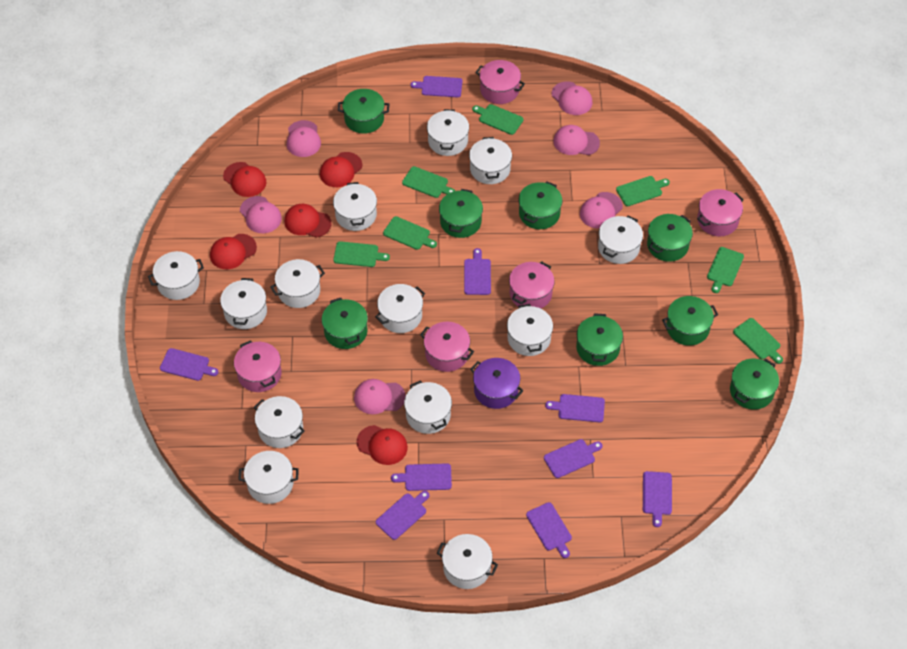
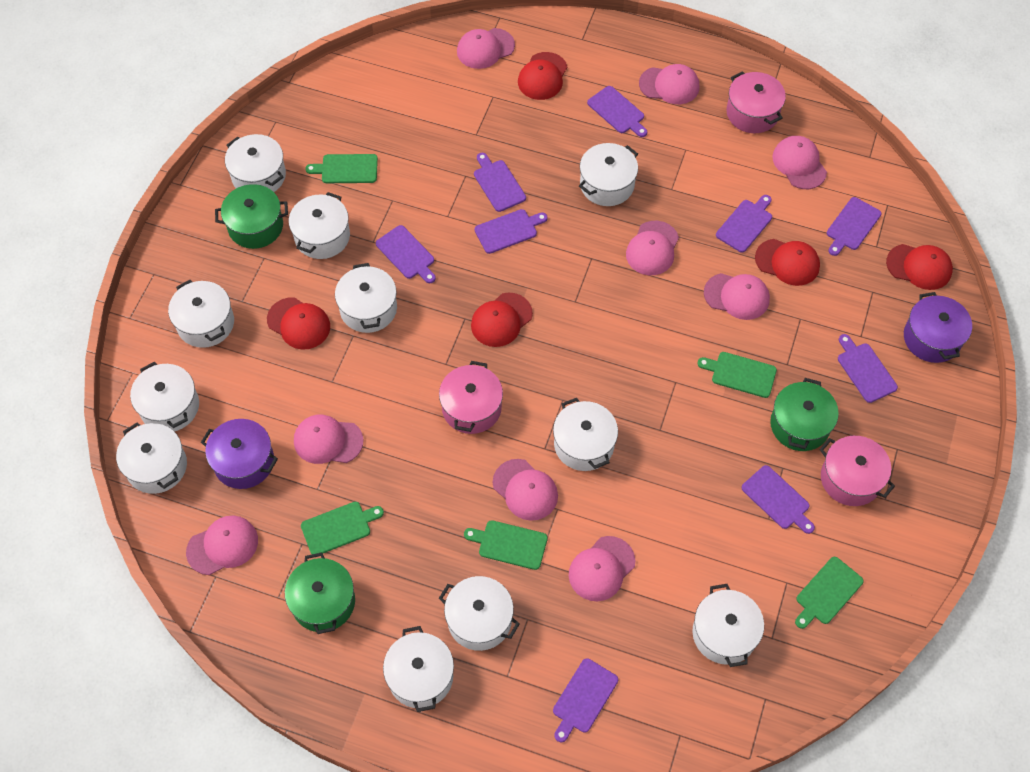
green cutting board: [333,241,390,267] [383,216,437,250] [402,166,455,198] [472,104,524,135] [616,176,670,206] [707,247,744,293] [733,318,783,364] = 7 -> [301,502,384,554] [305,154,378,183] [464,520,548,570] [698,352,777,398] [795,557,864,629] = 5
green pot: [322,298,368,349] [338,89,389,134] [439,189,483,238] [519,182,562,229] [576,313,623,366] [647,214,693,262] [662,296,718,346] [730,358,779,410] = 8 -> [215,184,288,249] [285,552,355,634] [770,378,839,451] = 3
pink cap: [240,196,282,233] [287,120,321,157] [354,379,406,414] [552,81,593,115] [553,125,600,155] [580,192,623,228] = 6 -> [186,516,258,575] [294,415,363,464] [457,28,515,69] [493,459,558,521] [569,536,635,601] [626,221,679,275] [639,64,700,104] [704,273,770,320] [772,136,827,189] = 9
pink pot: [234,340,282,392] [420,322,474,372] [475,60,525,104] [509,261,555,309] [697,189,744,236] = 5 -> [439,361,503,434] [726,71,786,133] [820,436,895,506] = 3
purple pot: [470,358,523,409] = 1 -> [201,419,278,489] [904,292,972,363] = 2
white pot: [148,251,204,300] [220,278,267,329] [238,451,299,504] [254,396,305,448] [270,259,325,308] [333,182,377,231] [375,284,425,333] [404,380,452,434] [427,109,469,156] [437,534,498,589] [469,137,512,184] [507,304,553,356] [598,215,643,264] = 13 -> [116,423,187,494] [130,362,199,431] [168,280,234,348] [225,134,286,192] [289,192,350,259] [335,263,397,333] [383,626,454,712] [439,576,520,651] [553,398,618,471] [579,143,638,206] [692,584,764,667] = 11

